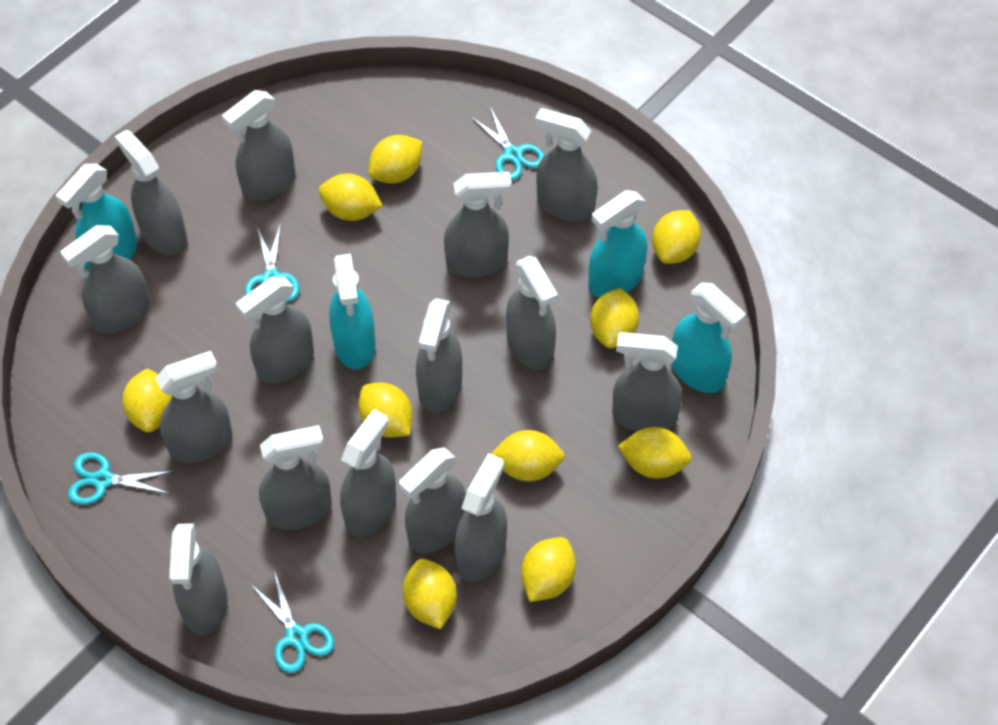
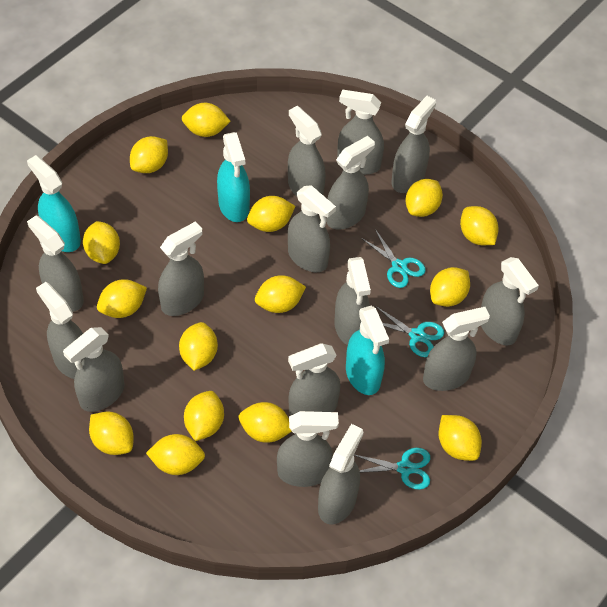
turquoise scissors: [68,452,175,505] [245,223,299,302] [252,571,334,673] [470,107,544,180] = 4 -> [354,448,430,490] [361,229,426,288] [375,306,444,357] = 3
turquoise spray bottle: [56,163,137,271] [329,254,376,369] [588,190,647,298] [671,282,746,393] = 4 -> [27,155,81,252] [217,132,250,222] [346,306,389,395] = 3
yellow lemon: [122,368,172,433] [318,173,382,221] [358,382,413,437] [368,135,423,184] [403,559,457,629] [491,430,565,482] [521,537,576,602] [590,288,639,348] [618,427,692,479] [652,210,701,264] = 10 -> [83,221,120,264] [89,412,134,455] [97,279,147,318] [130,136,168,173] [146,434,205,475] [179,322,218,371] [182,103,231,137] [184,391,224,441] [239,402,292,443] [247,196,295,232] [255,275,306,313] [405,179,443,217] [430,267,470,307] [439,415,482,461] [460,206,499,245] = 15

